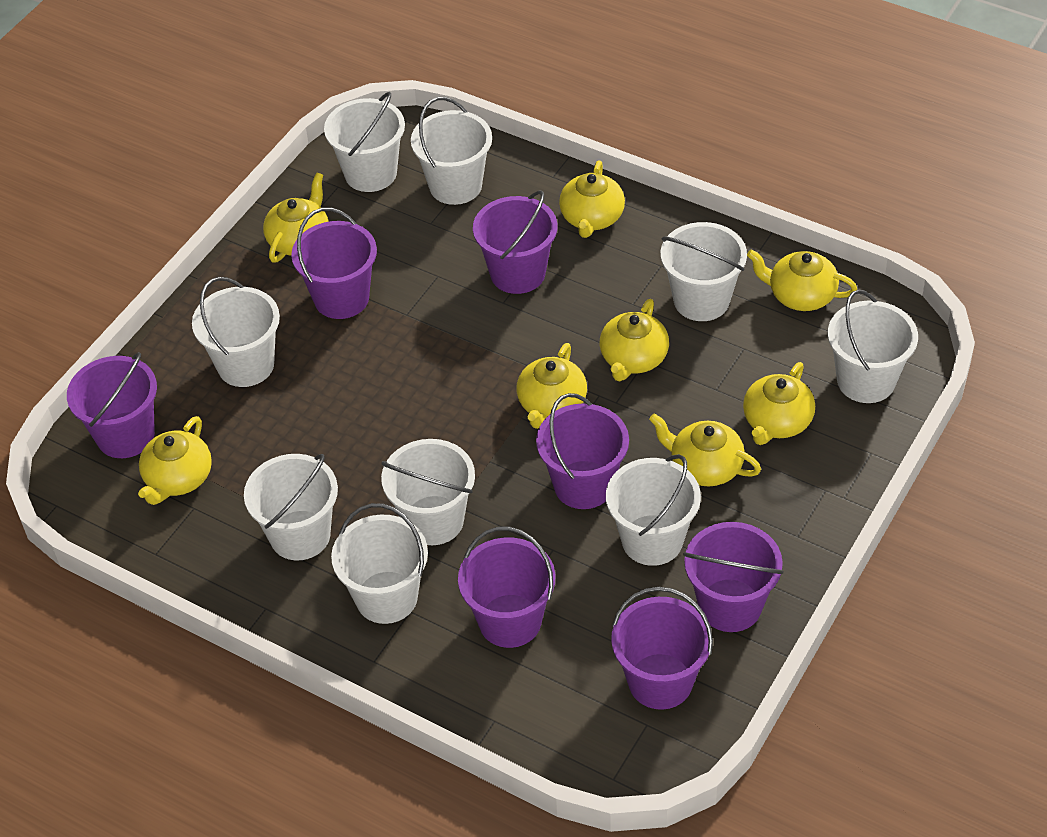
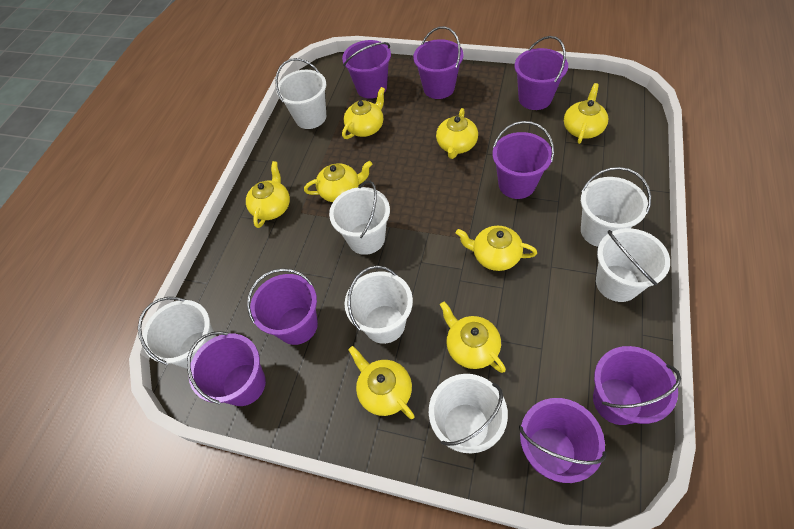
purple bucket: [67,352,157,458] [291,207,377,319] [458,527,555,648] [473,191,557,294] [536,393,629,509] [611,587,713,709] [683,522,784,632] = 7 -> [187,331,266,406] [247,268,318,345] [342,40,391,99] [413,26,464,99] [493,121,554,199] [515,36,568,110] [519,398,606,483] [593,346,681,425] = 8
white bucket: [192,277,280,387] [244,454,338,560] [324,92,405,192] [331,503,428,624] [381,439,475,545] [411,97,492,205] [606,454,701,566] [660,222,747,321] [828,289,918,403] = 9 -> [138,297,217,369] [275,58,327,129] [329,180,390,255] [344,265,413,344] [429,374,508,454] [581,167,651,247] [596,228,670,302] = 7

